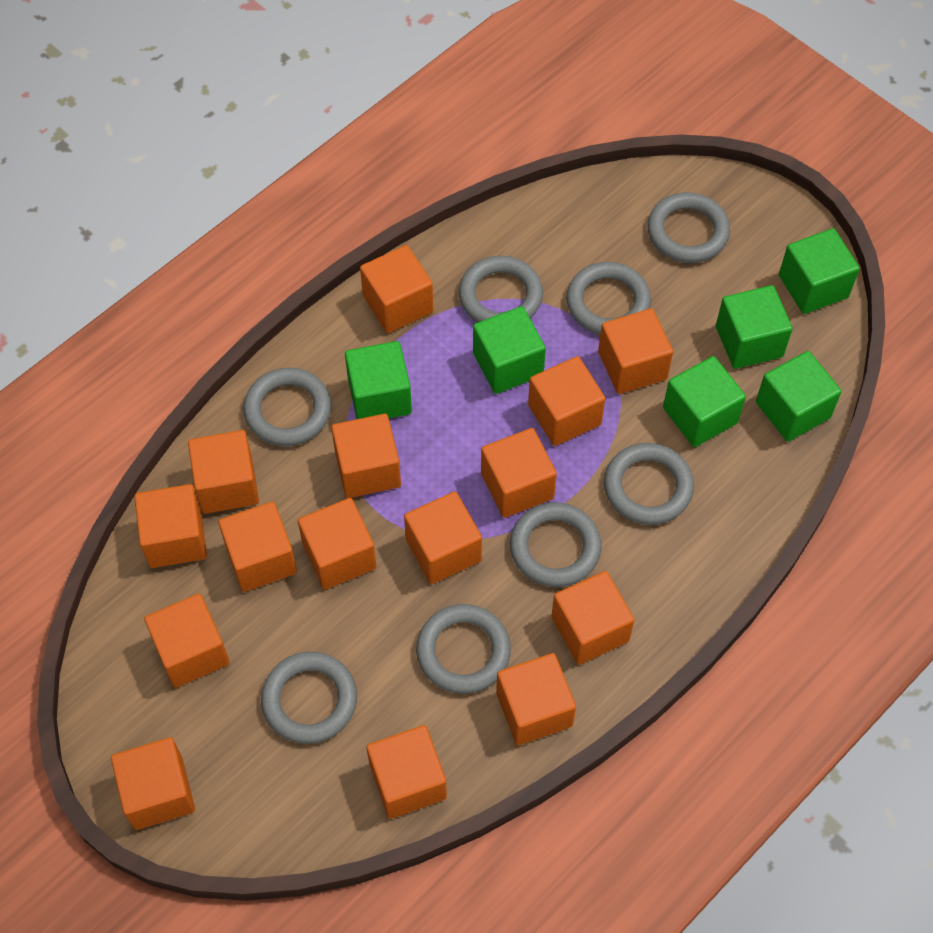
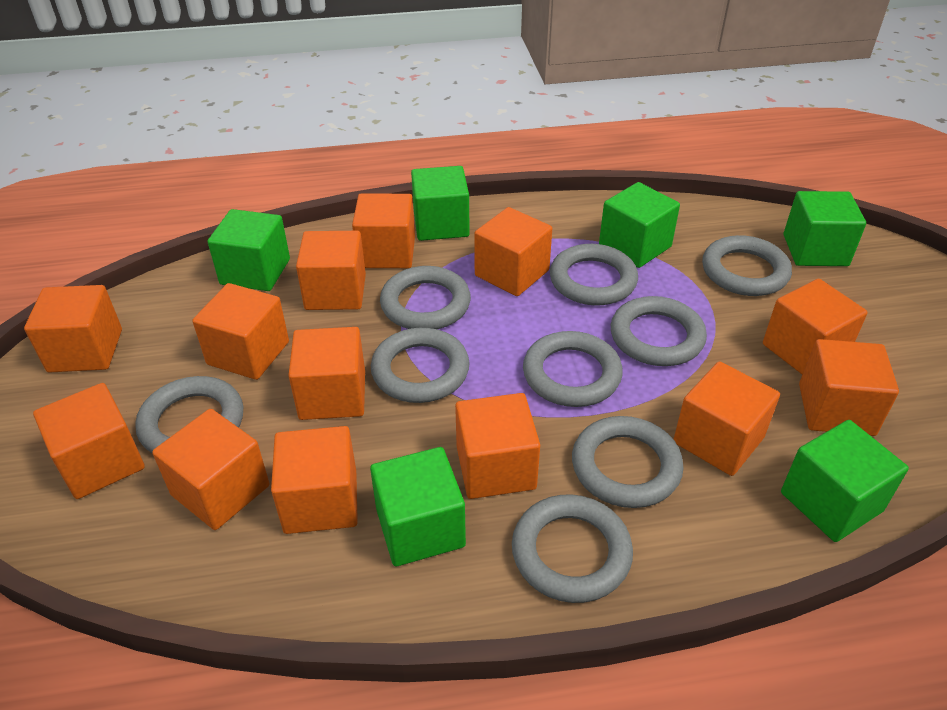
grey ring: [243,368,331,446] [261,652,357,744] [416,604,511,694] [459,256,543,323] [510,502,602,587] [566,262,651,334] [604,443,694,525] [647,192,730,263] = 8 -> [135,376,243,453] [371,328,470,403] [380,266,471,329] [512,494,633,603] [523,331,623,407] [550,244,638,306] [572,416,684,508] [611,296,707,366] [702,235,792,296] = 9
orange cube: [111,737,195,830] [135,484,207,568] [144,594,230,688] [188,430,259,514] [218,502,297,592] [298,498,377,590] [331,414,401,498] [360,245,433,333] [367,725,447,819] [404,491,482,584] [481,428,557,518] [496,653,576,745] [528,356,605,446] [551,571,635,665] [598,308,673,394] = 15 -> [24,285,122,373] [33,383,145,499] [152,409,269,530] [192,283,289,380] [271,426,358,534] [288,327,365,420] [296,231,366,310] [352,193,415,268] [455,393,540,499] [474,207,552,296] [674,361,780,476] [763,279,868,374] [799,339,899,436] = 13

